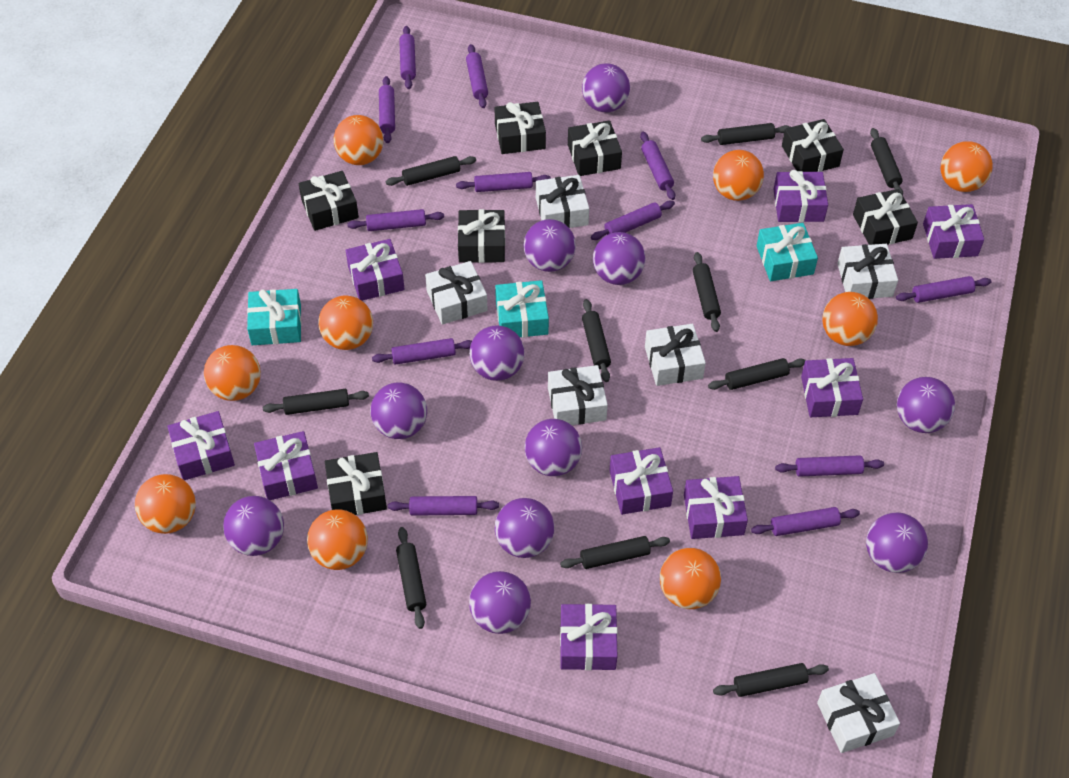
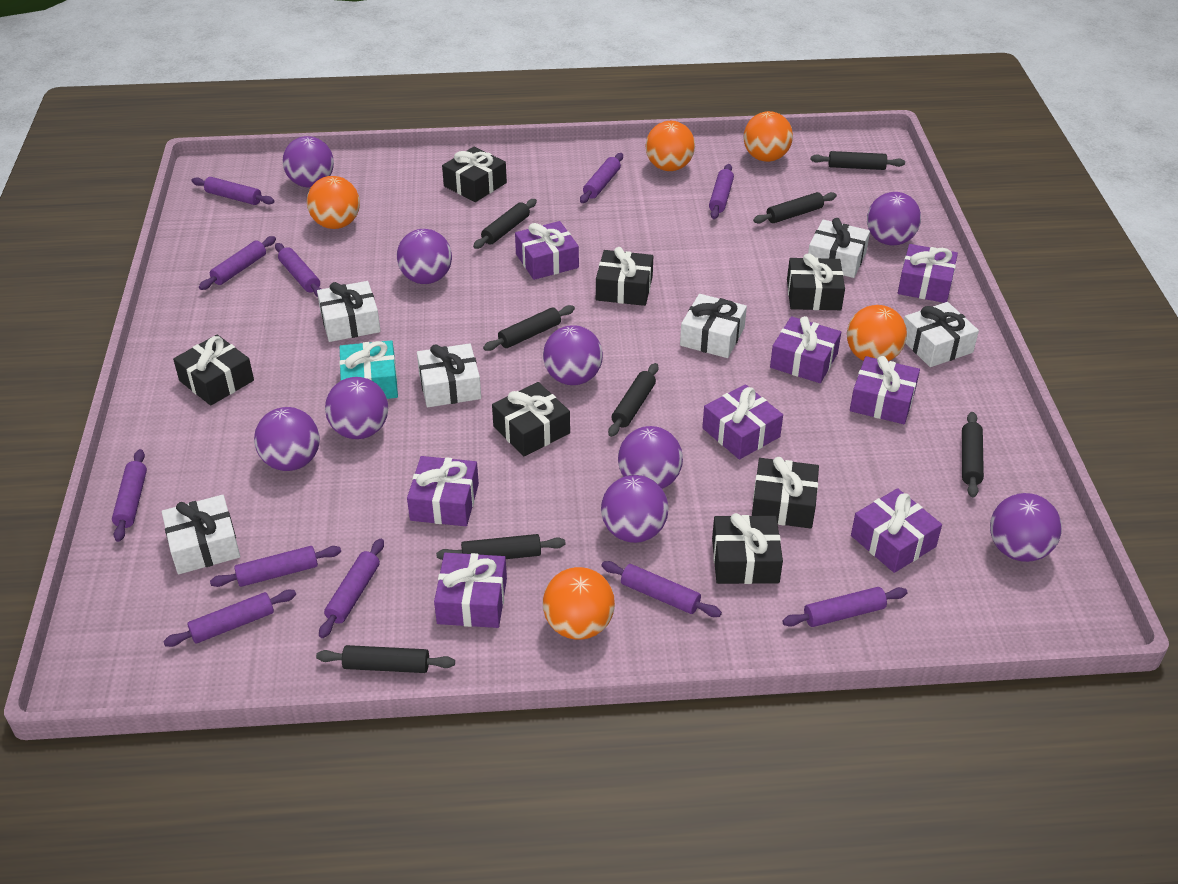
black rolling pin: [263,389,369,415] [386,156,476,186] [396,527,426,629] [560,536,670,569] [582,299,611,382] [693,252,721,332] [701,123,790,145] [708,358,806,390] [713,663,829,697] [870,128,903,195] = 10 -> [316,645,455,673] [436,534,566,560] [473,199,537,249] [483,305,575,351] [608,363,658,437] [753,192,837,224] [811,151,905,170] [962,412,984,498] = 8
orange ball: [135,474,196,534] [204,345,261,401] [307,509,368,570] [318,296,373,350] [334,115,383,165] [660,548,721,609] [713,150,764,201] [822,292,878,346] [941,141,993,192] = 9 -> [307,176,360,229] [543,567,615,640] [645,121,695,171] [743,111,793,162] [847,305,907,361] = 5
purple ball: [223,496,284,556] [370,382,427,439] [469,326,525,381] [469,571,531,634] [495,498,554,558] [523,219,576,272] [525,419,582,476] [582,63,630,112] [593,232,645,285] [866,512,928,573] [897,377,955,433] = 11 -> [254,407,320,471] [282,136,334,188] [325,377,388,439] [397,229,452,284] [543,325,603,385] [601,475,669,543] [618,426,683,489] [867,192,921,245] [990,493,1062,562] = 9
purple gift: [167,411,235,480] [254,431,318,500] [346,239,405,301] [560,604,618,670] [609,447,673,515] [684,476,748,539] [774,170,828,222] [801,358,863,417] [923,204,984,259] = 9 -> [407,456,479,526] [434,553,507,628] [515,221,579,280] [702,384,783,460] [770,316,841,383] [850,356,920,424] [851,488,942,573] [898,244,958,303] = 8
purple rolling pin: [347,209,444,231] [372,338,472,365] [379,76,395,143] [388,496,499,516] [399,26,416,89] [456,172,551,192] [466,44,488,108] [591,201,675,240] [640,132,675,200] [751,507,860,536] [775,455,884,477] [896,276,991,303] = 12 -> [112,449,147,542] [163,590,296,647] [191,177,275,205] [199,236,276,290] [210,546,341,587] [275,243,321,297] [319,539,384,638] [580,153,623,203] [601,561,722,617] [709,164,734,219] [782,587,907,627] = 11
turquoise gift: [247,289,302,345] [495,280,549,338] [757,223,818,281] = 3 -> [339,340,398,399] = 1

